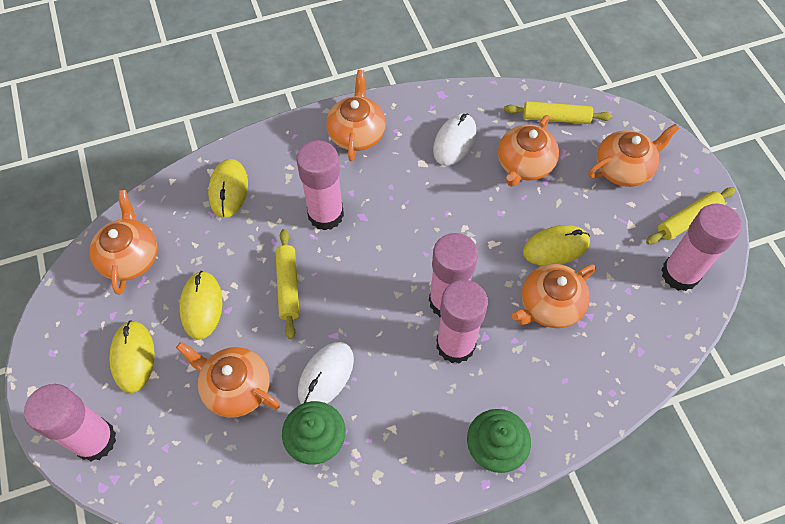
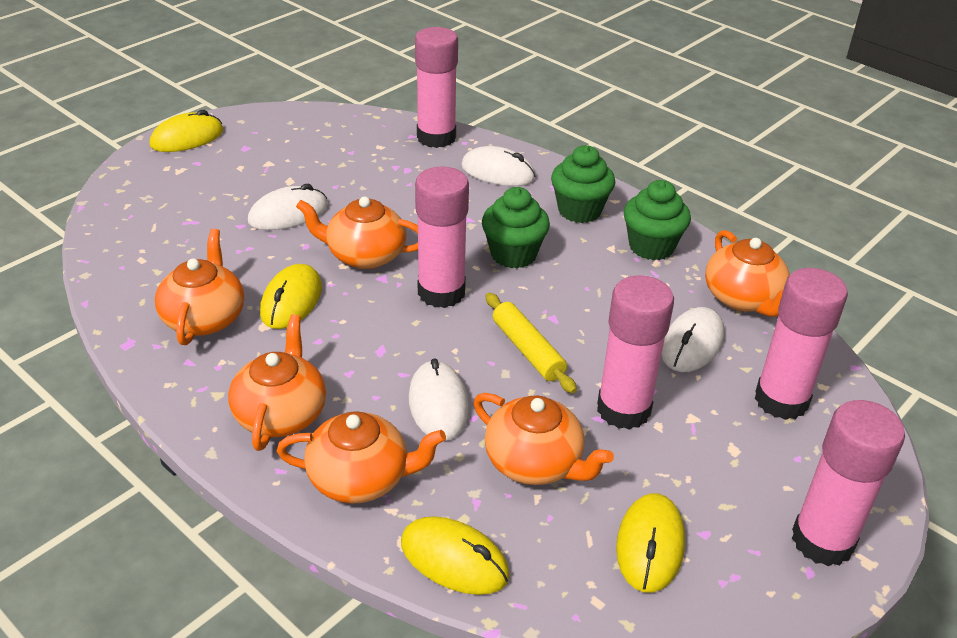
green cupcake: [282,401,346,465] [467,409,531,473] = 2 -> [482,187,550,269] [551,145,615,223] [624,180,691,260] = 3
white mouse: [298,342,354,404] [433,113,476,166] = 2 -> [248,184,328,230] [409,358,469,441] [461,146,536,186] [661,307,724,372] = 4
yellow rolling pin: [275,229,300,339] [504,101,612,124] [646,187,735,245] = 3 -> [486,293,577,393] = 1

